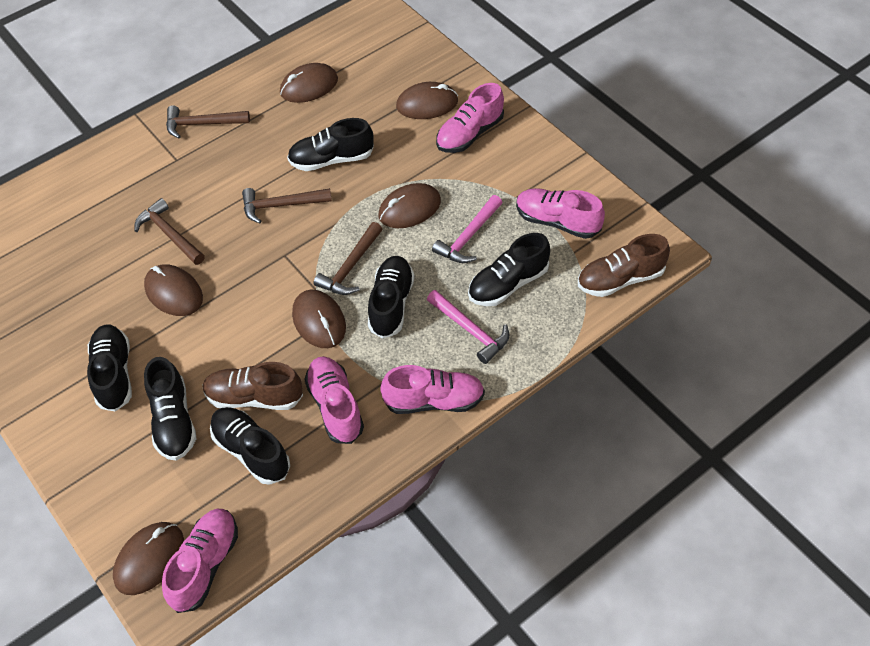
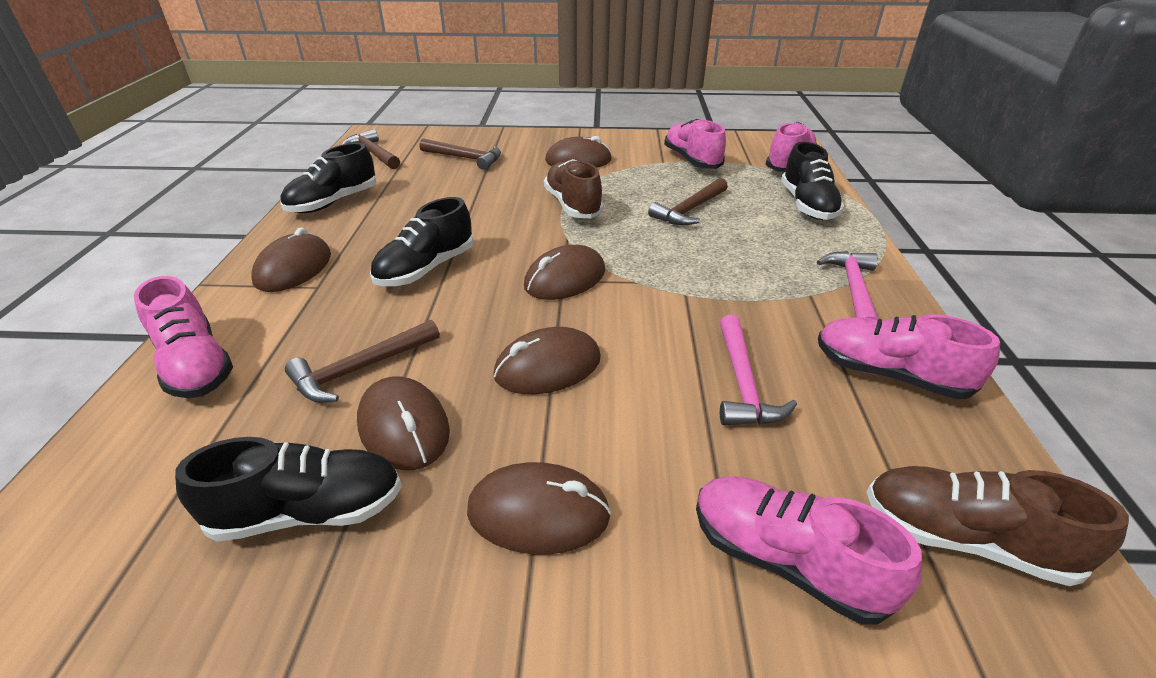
black shoe: [87,325,132,411] [144,357,196,461] [210,407,290,485] [287,118,374,171] [368,256,415,338] [468,233,550,306] = 6 -> [175,437,402,542] [280,143,376,213] [370,197,474,286] [781,142,844,220] = 4

